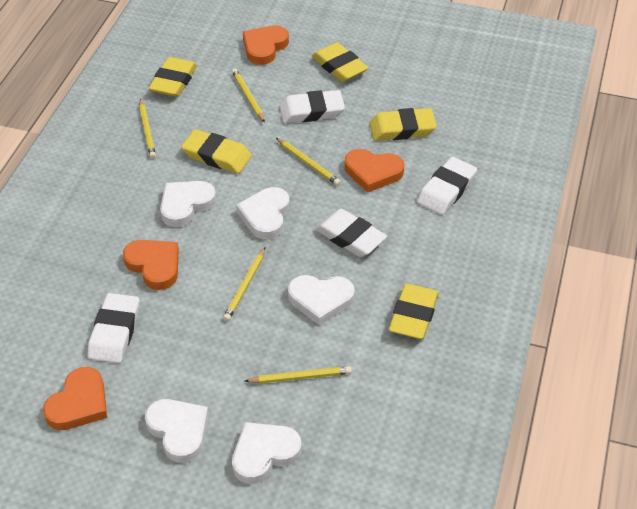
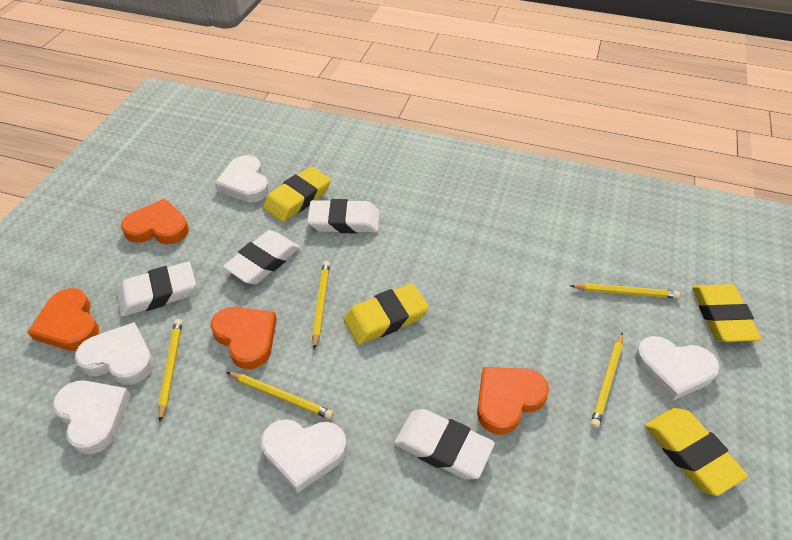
yellow eraser: [148,57,198,97] [181,129,252,174] [312,42,369,82] [369,108,437,141] [389,283,439,339] = 5 -> [263,167,331,222] [344,283,429,345] [645,408,748,496] [692,284,762,342] = 4

